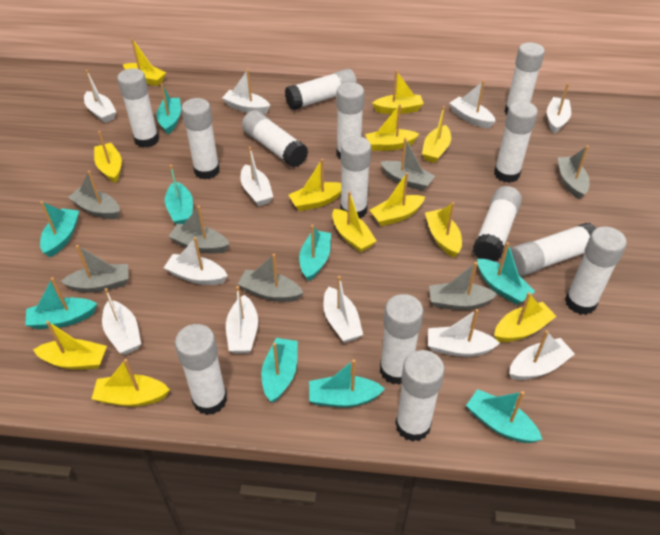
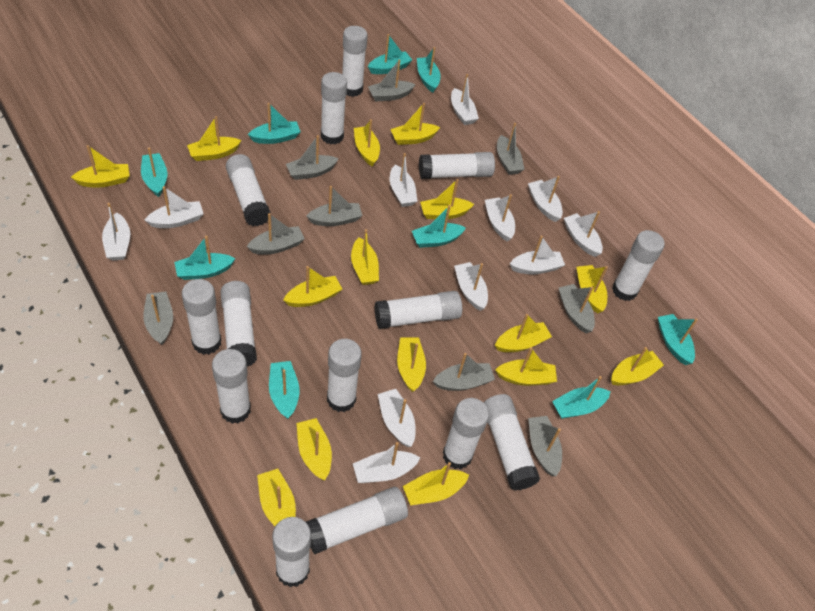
grey boat: [61,245,128,293] [68,171,120,219] [168,206,230,253] [238,254,304,302] [381,138,435,191] [429,262,497,310] [557,146,590,200] = 7 -> [143,291,173,345] [247,213,304,254] [286,135,339,180] [306,186,362,226] [368,59,416,102] [433,353,495,391] [497,123,525,175] [528,416,562,476] [559,284,595,334] = 9
yellow boat: [33,321,107,370] [91,359,170,407] [94,131,122,183] [123,39,166,86] [289,159,341,211] [332,191,377,252] [365,104,419,151] [370,172,425,226] [372,70,424,114] [422,106,451,163] [425,202,462,257] [494,292,557,342] = 12 -> [71,145,130,188] [187,116,242,161] [257,469,296,526] [283,266,342,307] [296,418,332,480] [351,229,379,285] [354,119,380,167] [390,103,440,145] [397,338,426,392] [403,462,469,505] [420,179,474,219] [495,314,552,352] [495,347,557,386] [576,265,608,313] [611,347,664,385] = 15

